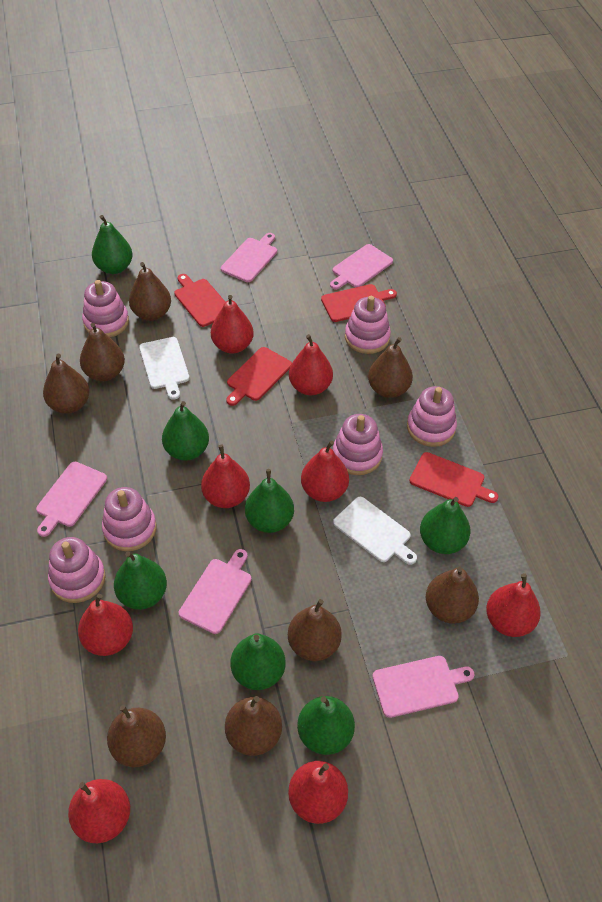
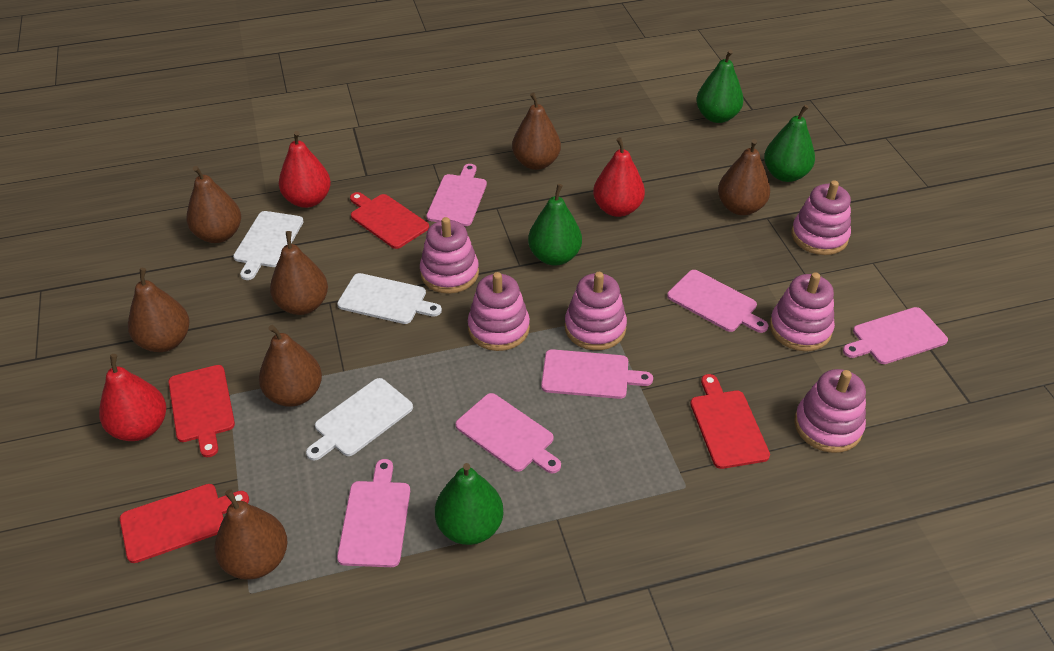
brown pear: [43,354,90,414] [80,323,125,381] [107,705,166,767] [129,262,171,321] [225,696,282,756] [288,599,342,661] [368,337,413,398] [426,566,479,624] = 8 -> [128,268,190,352] [186,166,241,243] [215,489,288,580] [259,325,322,407] [270,231,328,315] [512,92,561,170] [718,139,770,215] = 7
green pear: [92,215,133,274] [114,551,167,610] [162,401,209,461] [231,633,286,690] [245,469,294,533] [297,696,355,755] [420,497,471,554] = 7 -> [435,463,503,545] [528,184,582,266] [696,50,744,123] [764,105,815,182] = 4
pink cutting board: [36,462,107,537] [179,549,252,634] [221,233,277,282] [330,244,393,289] [372,656,475,718] = 5 -> [337,459,410,567] [426,164,487,226] [455,393,561,473] [541,349,653,399] [667,270,768,333] [843,307,948,364] = 6
red pear: [68,779,130,843] [78,594,133,656] [201,444,250,508] [211,295,254,354] [288,761,348,824] [289,334,333,395] [301,441,349,502] [486,573,541,637] = 8 -> [99,354,166,441] [279,131,331,208] [593,137,645,217] = 3
white cutting board: [139,337,189,400] [333,497,417,565] = 2 -> [233,211,304,280] [306,378,413,461] [337,273,442,324] = 3

